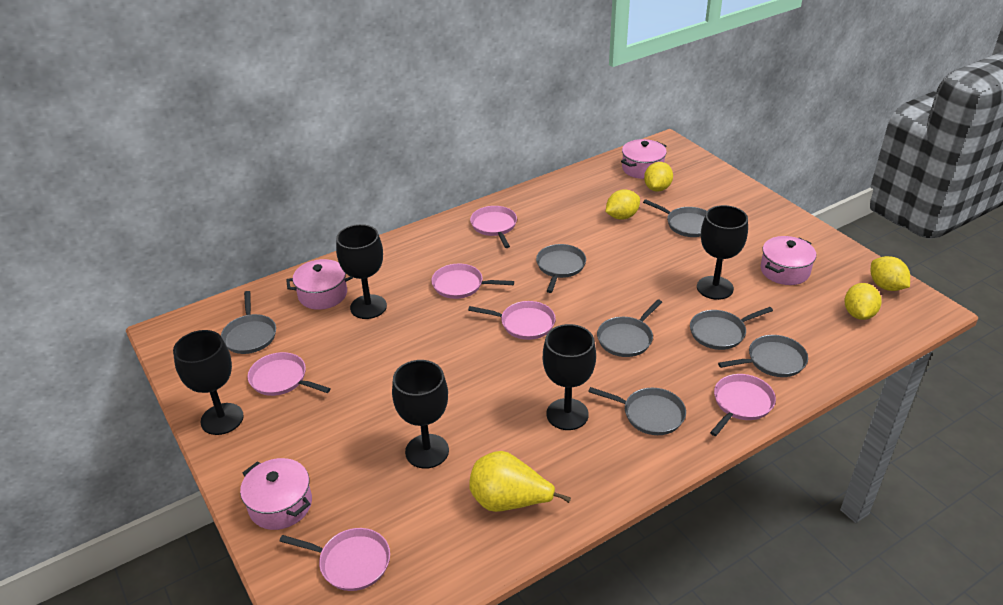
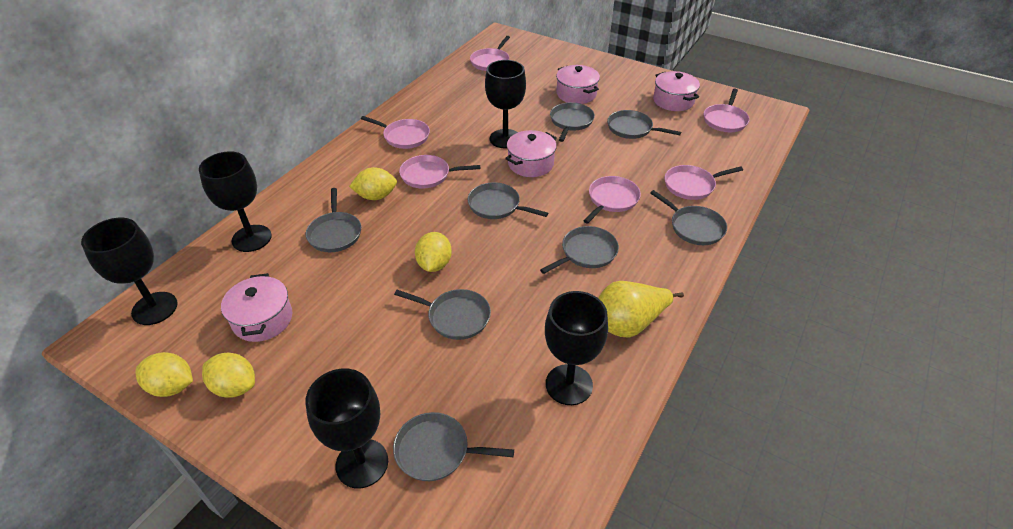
grey pan: [221,291,276,354] [536,244,586,293] [588,387,686,435] [597,299,662,357] [643,199,707,237] [690,307,773,350] [718,335,808,377] = 7 -> [306,188,361,252] [393,412,514,481] [394,289,491,340] [467,182,548,219] [540,226,619,274] [550,102,595,142] [607,110,681,139] [650,190,727,245] = 8

